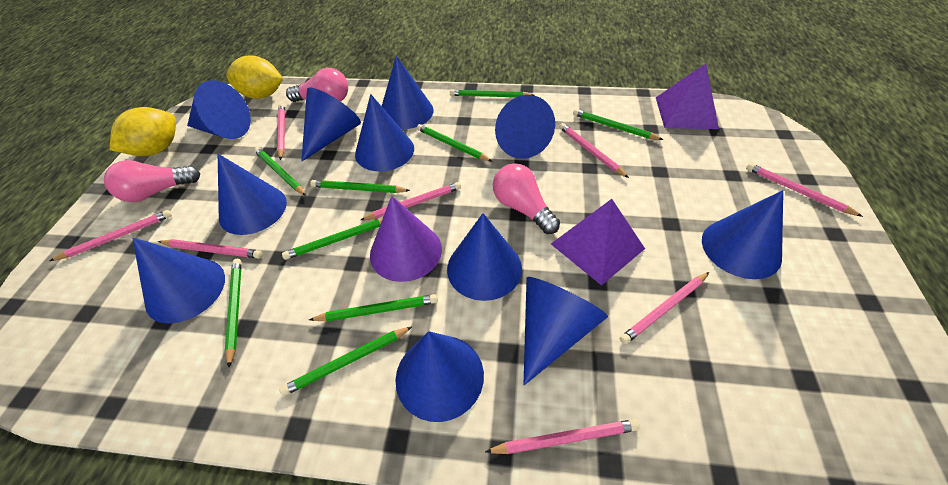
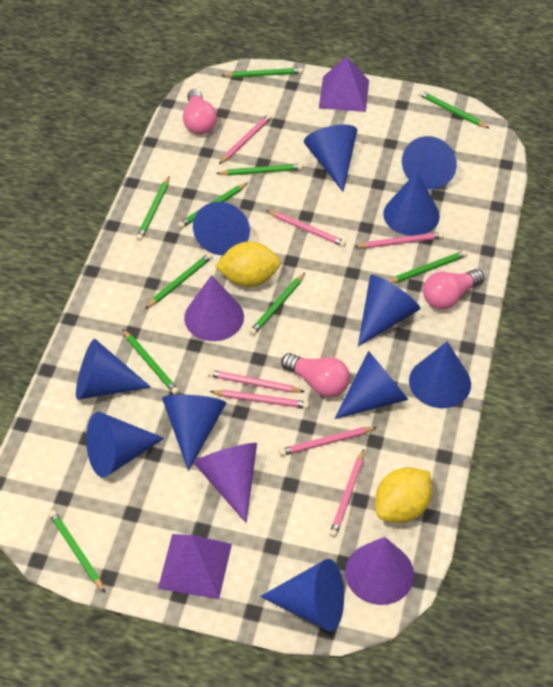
green pencil: [225,259,242,368] [254,147,306,196] [279,326,413,396] [282,218,383,260] [309,294,438,322] [310,180,410,193] [417,124,493,162] [450,89,534,97] [573,109,663,140] = 9 -> [49,510,105,593] [122,329,179,395] [136,176,170,241] [145,253,213,309] [178,183,248,228] [216,164,303,176] [221,68,303,78] [249,273,305,335] [389,250,468,283] [418,90,490,129] = 10
pink pencil: [50,210,172,261] [158,239,263,259] [277,104,285,160] [361,182,461,220] [485,419,640,454] [559,123,629,178] [620,272,709,344] [746,163,863,217] = 8 -> [208,370,305,393] [210,390,309,409] [219,113,272,164] [266,210,346,247] [279,427,377,456] [329,449,364,537] [354,232,444,248] = 7
purple cone: [370,196,442,282] = 1 -> [184,275,244,341] [194,443,257,523] [345,537,414,605] = 3

